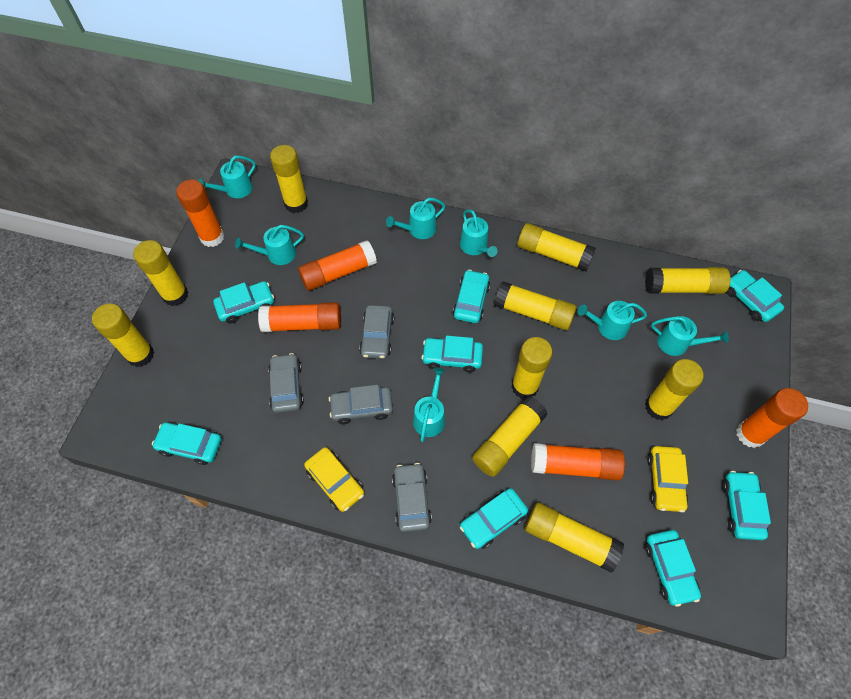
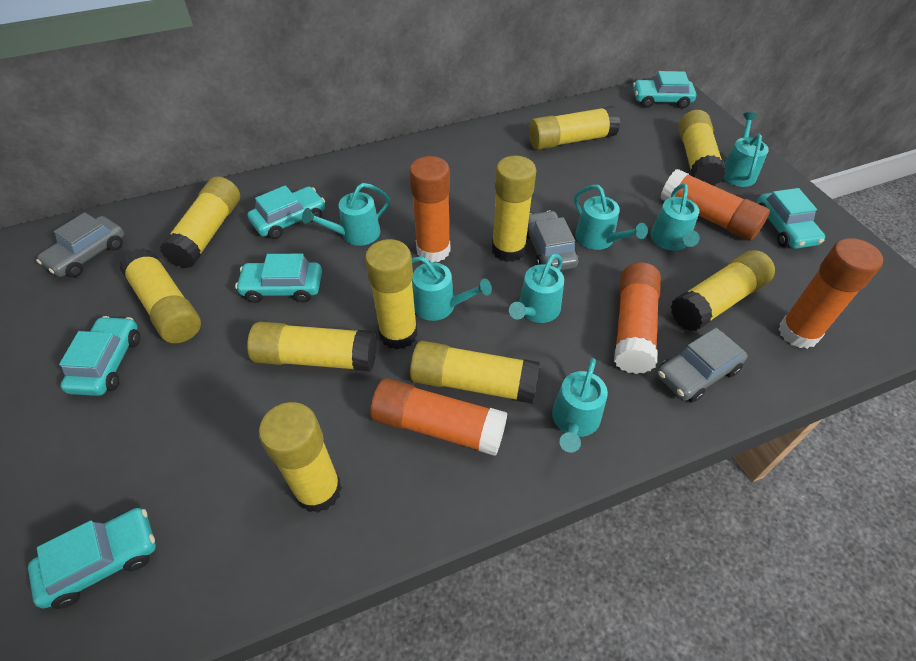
grey car: [268,353,304,413] [329,385,393,424] [359,305,394,359] [392,463,432,532] = 4 -> [36,212,124,277] [526,210,578,271] [657,328,748,402] = 3
turquoise car: [152,422,222,465] [213,281,274,324] [421,336,483,372] [453,270,490,323] [460,488,528,549] [645,530,701,607] [722,471,771,540] [726,270,784,322] = 8 -> [28,508,156,609] [59,316,140,396] [235,254,322,303] [247,185,325,239] [633,71,696,109] [757,188,825,249] = 6
yellow car: [304,447,364,512] [647,446,688,512] = 2 -> none = 0

